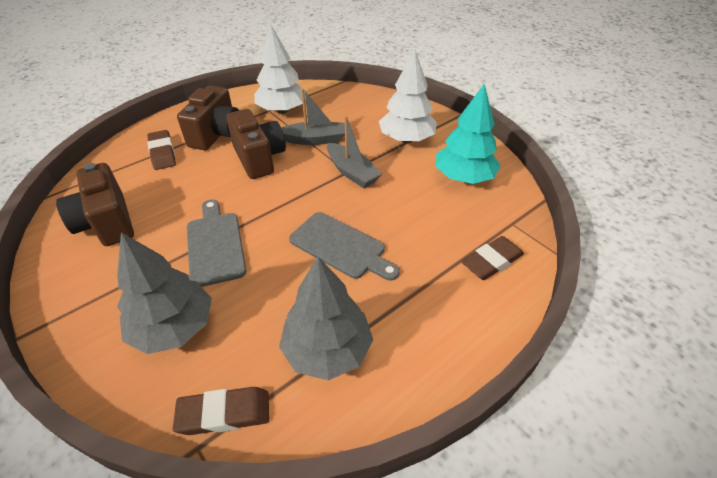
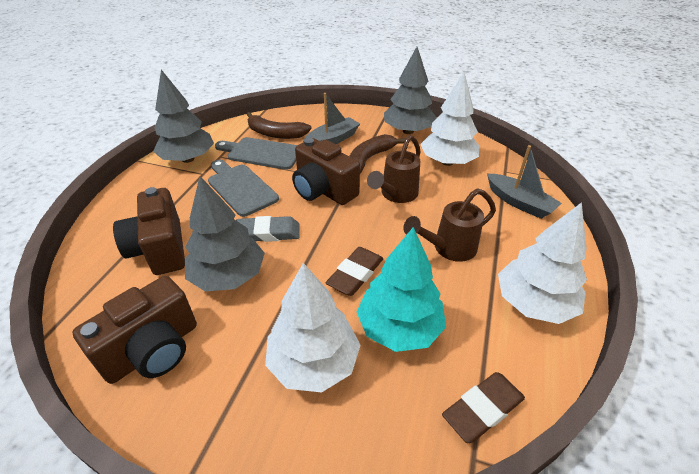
brown banana: none = 0 -> [247,112,312,139] [350,134,406,174] = 2
brown eraser: [147,130,176,170] [173,387,269,435] [461,236,524,280] = 3 -> [326,247,383,296] [442,372,525,443] = 2
brown watering can: none = 0 -> [367,135,421,203] [403,188,496,262] = 2
grey eraser: none = 0 -> [236,216,300,242] = 1
grey tree: [117,232,212,354] [279,257,373,380] = 2 -> [153,70,214,163] [185,176,265,292] [384,47,437,134] = 3
white tree: [254,24,306,114] [379,49,437,143] = 2 -> [265,263,361,392] [421,72,479,166] [498,202,587,324] = 3

